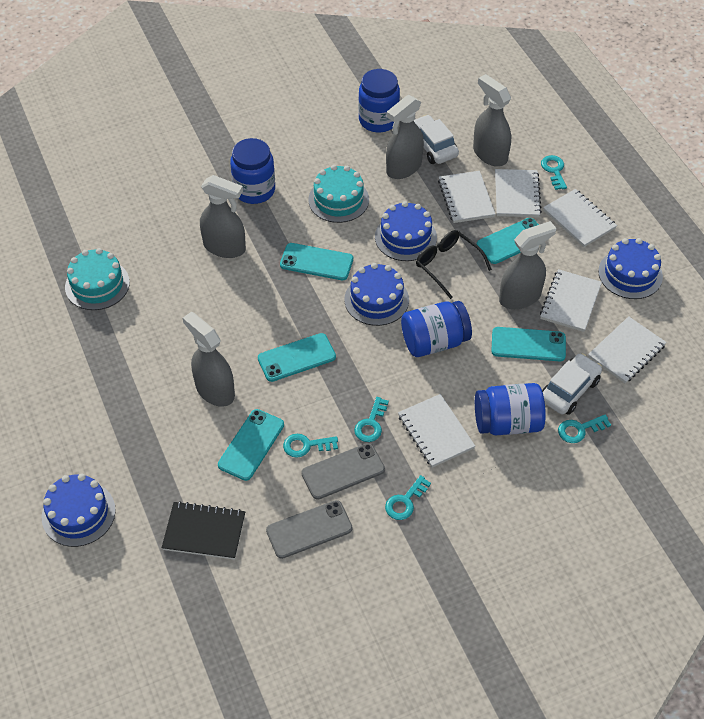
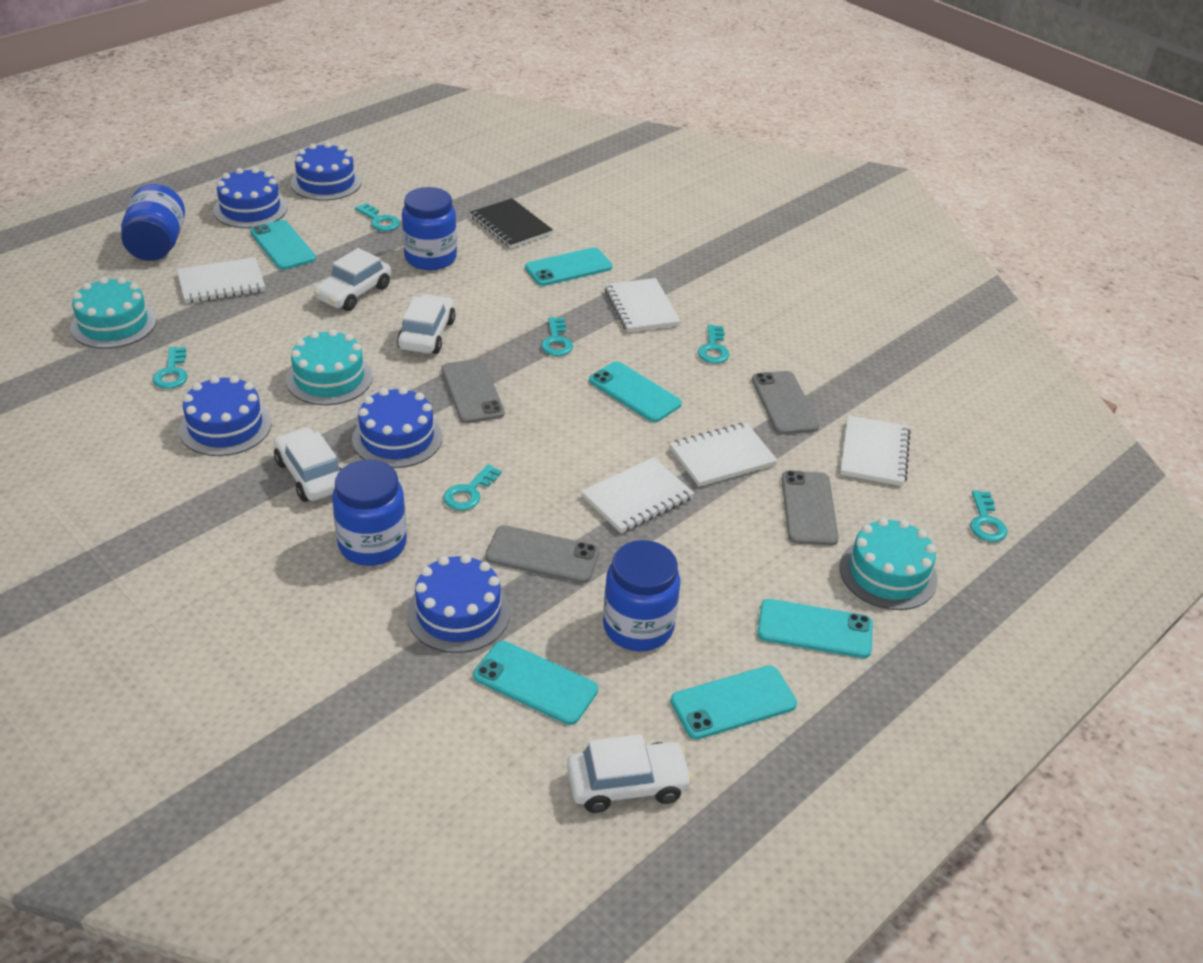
black glasses: [416,230,492,299] = 1 -> none = 0
blue cake: [42,474,116,547] [344,263,409,326] [375,201,437,261] [598,238,663,299] = 4 -> [179,375,271,456] [213,167,288,228] [291,142,362,201] [352,387,442,468] [407,554,510,653] = 5
grey phone: [266,500,352,559] [301,443,385,500] = 2 -> [441,359,505,423] [485,525,599,583] [752,371,819,435] [781,471,839,546] = 4
grey spray bottle: [183,312,235,407] [200,175,246,258] [386,95,424,179] [473,74,511,166] [499,221,556,309] = 5 -> none = 0
turquoise cake: [65,248,130,310] [308,165,369,223] = 2 -> [70,277,156,349] [286,329,373,405] [839,518,938,610] = 3
turquoise key: [283,434,338,458] [354,397,389,442] [385,475,431,520] [541,155,567,190] [558,415,611,443] = 5 -> [153,347,188,389] [355,203,400,231] [443,464,502,510] [541,317,573,356] [698,325,729,364] [970,490,1007,542] = 6
turquoise phone: [218,409,284,481] [258,333,336,382] [280,243,353,280] [477,218,539,264] [491,327,566,361] = 5 -> [250,220,316,270] [473,641,598,725] [525,248,612,286] [589,361,682,422] [671,665,797,739] [757,599,873,658] = 6
white car: [414,115,459,164] [542,353,602,415] = 2 -> [274,427,341,502] [314,248,391,311] [397,294,456,354] [567,734,693,813] = 4
white notebook: [398,394,475,468] [438,171,495,223] [495,169,542,217] [540,269,602,332] [543,189,617,247] [588,316,667,384] = 6 -> [177,257,265,303] [581,457,694,533] [604,278,681,332] [670,423,778,487] [840,415,911,486] = 5

